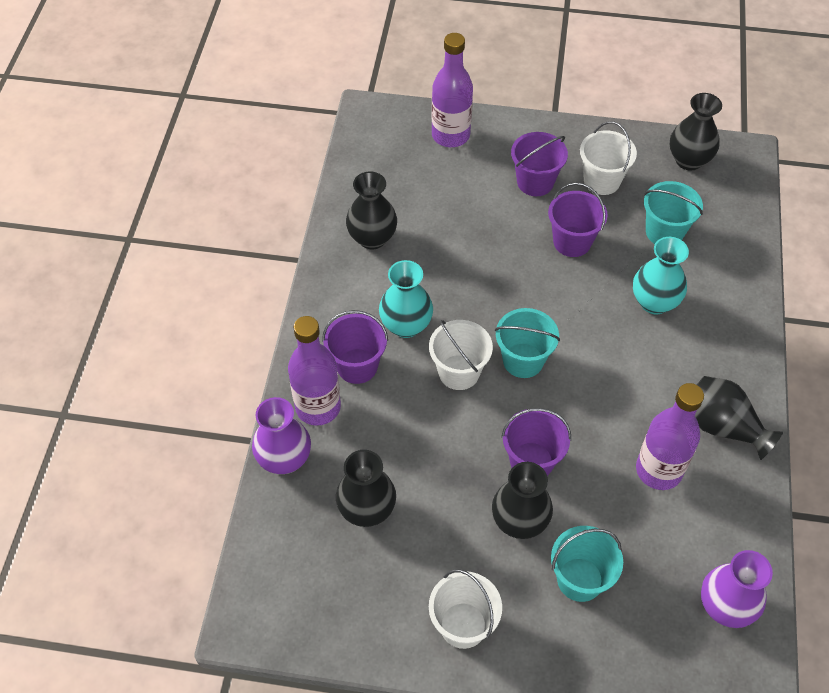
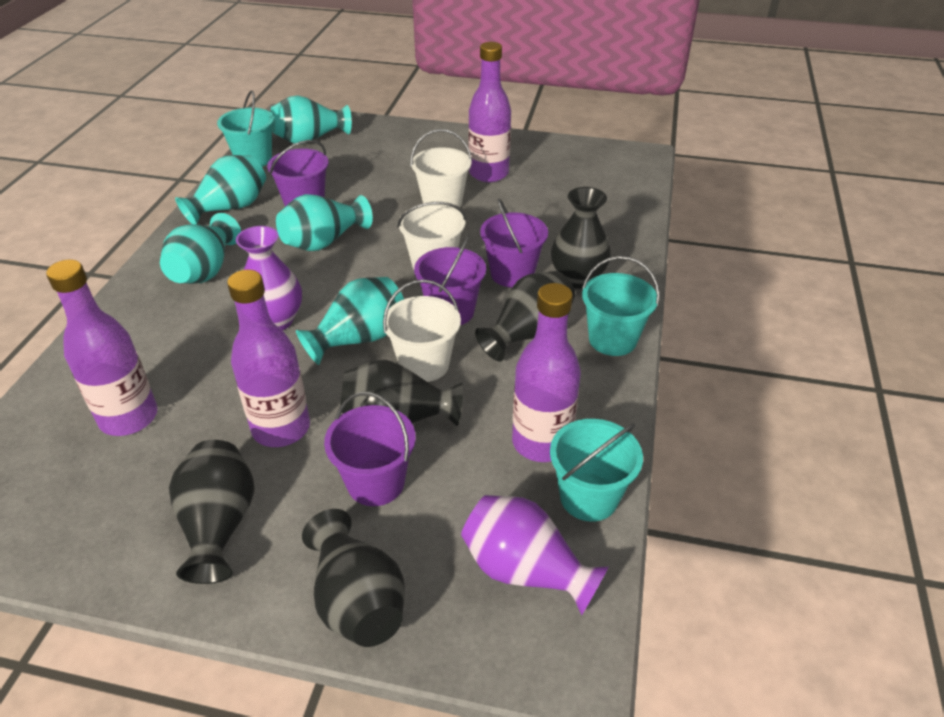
purple bottle: [288,316,341,426] [432,33,473,147] [636,383,704,490] = 3 -> [46,259,158,436] [227,270,310,447] [468,42,511,182] [512,283,581,462] = 4
turquoise vase: [379,260,433,338] [633,237,689,314] = 2 -> [160,213,241,284] [175,155,266,224] [270,95,352,144] [276,194,373,251] [296,277,404,365] = 5

